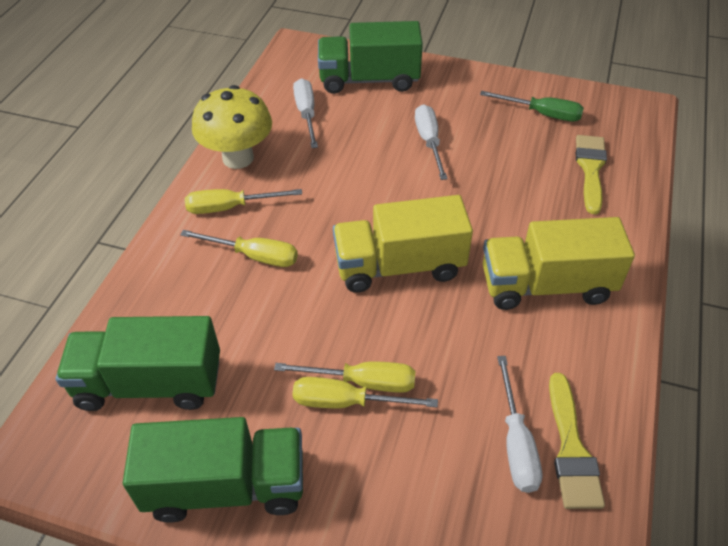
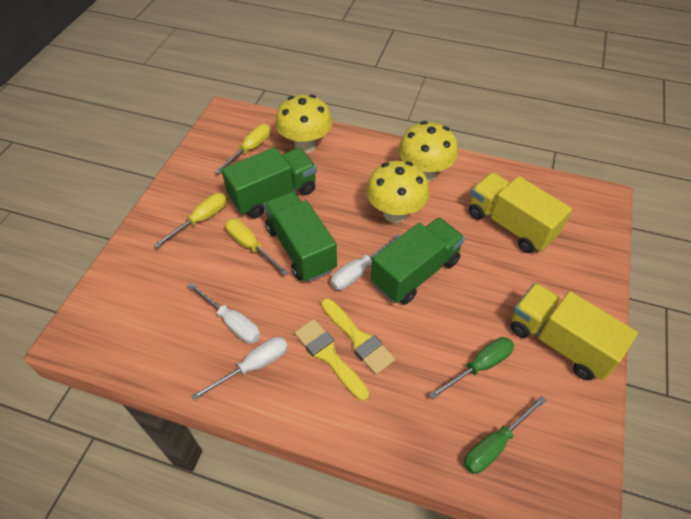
green screwdriver: [480,91,584,122] = 1 -> [429,337,514,399] [464,396,546,474] = 2
yellow mushroom: [192,85,272,169] = 1 -> [275,94,332,153] [366,161,429,223] [398,121,458,182] = 3
yellow screwdriver: [180,230,298,267] [185,189,302,214] [274,362,415,393] [292,377,438,408] = 4 -> [153,193,227,248] [215,124,271,174] [225,218,289,276] = 3

